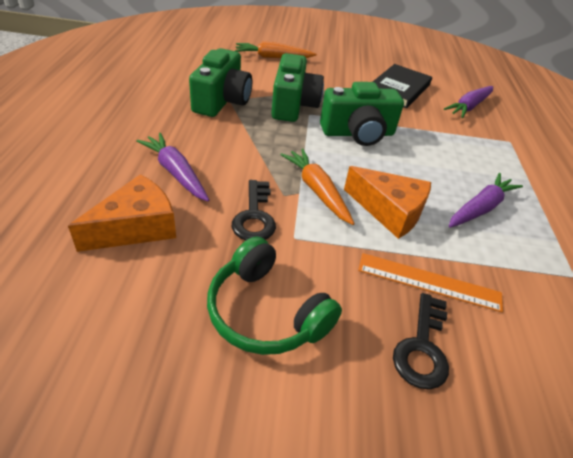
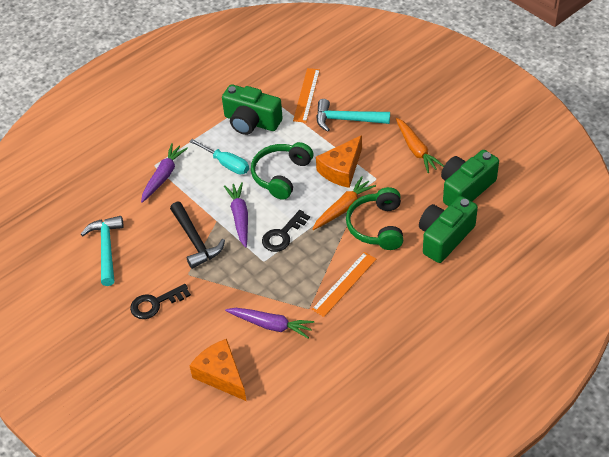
black book: [373,64,432,108] = 1 -> none = 0
black hammer: none = 0 -> [170,202,225,269] = 1
green headphones: [207,237,342,355] = 1 -> [251,142,313,200] [346,187,403,250] = 2
orange ruler: [358,253,503,312] = 1 -> [293,68,320,123] [312,252,376,317] = 2
turquoise hammer: none = 0 -> [81,216,124,286] [316,99,390,132] = 2
turquoise screwdriver: none = 0 -> [189,139,249,174] = 1

